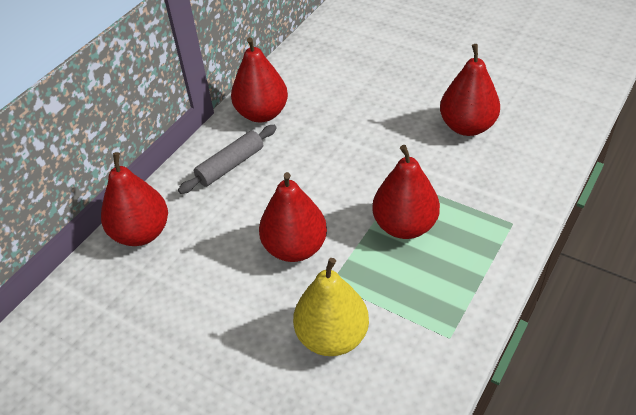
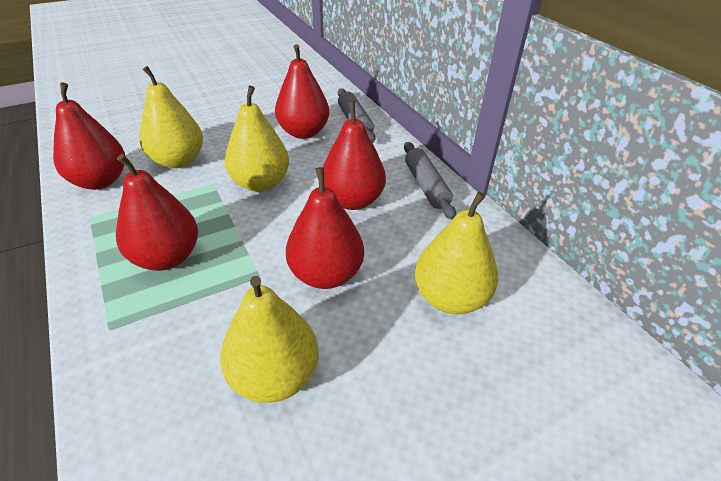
grey rolling pin: [178,125,277,194] = 1 -> [338,88,376,143] [404,142,456,220] = 2
yellow pear: [293,258,369,356] = 1 -> [139,66,203,168] [220,276,319,403] [225,86,289,192] [415,192,498,314] = 4

